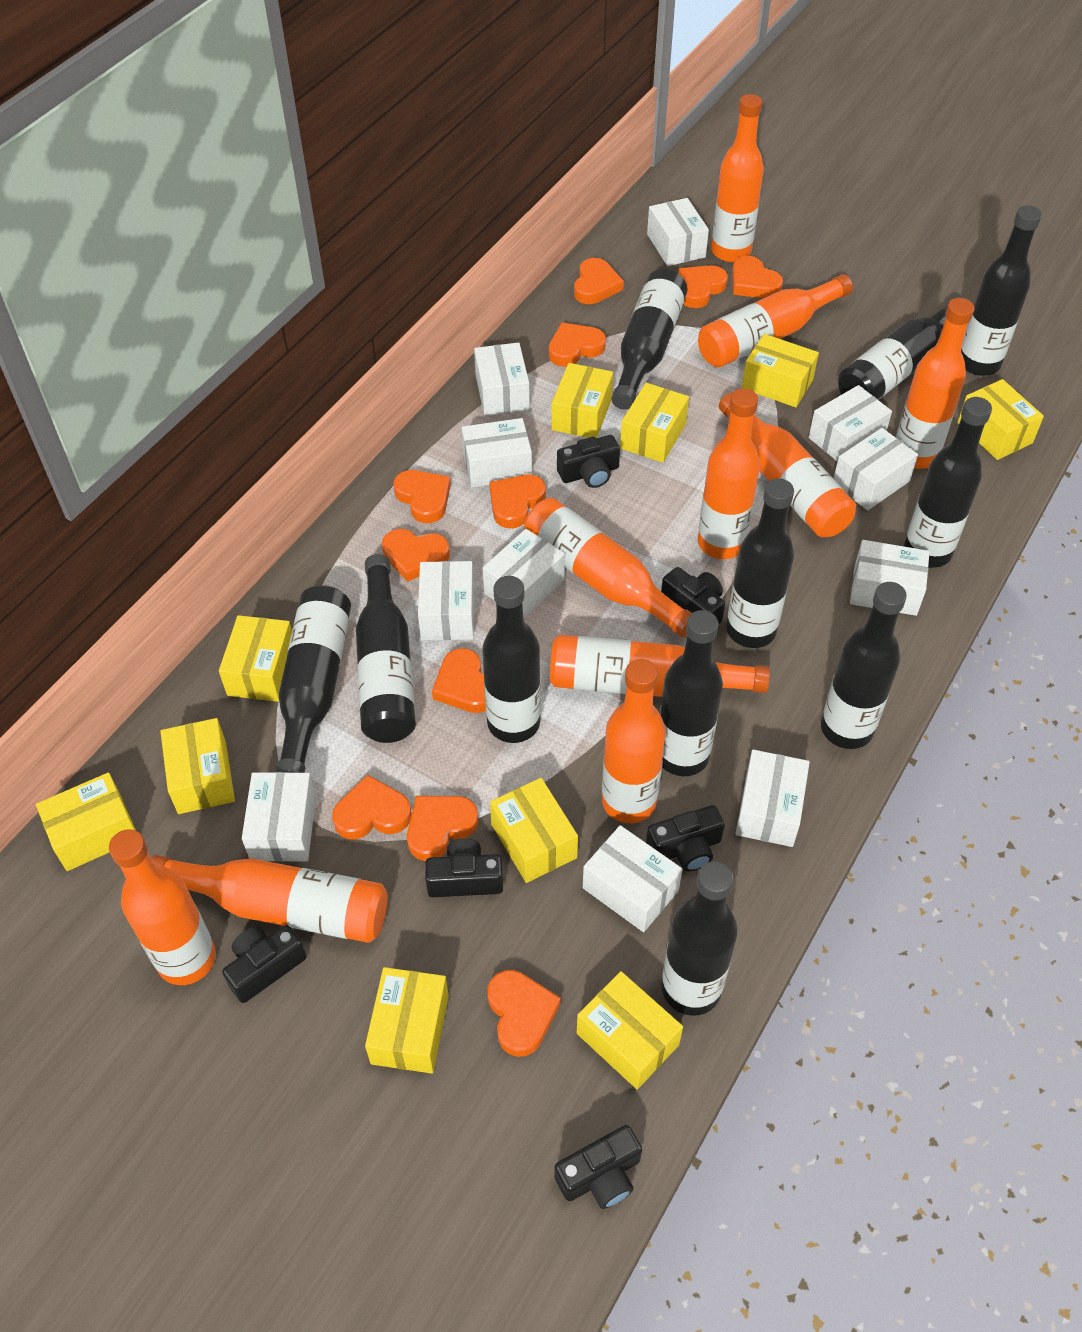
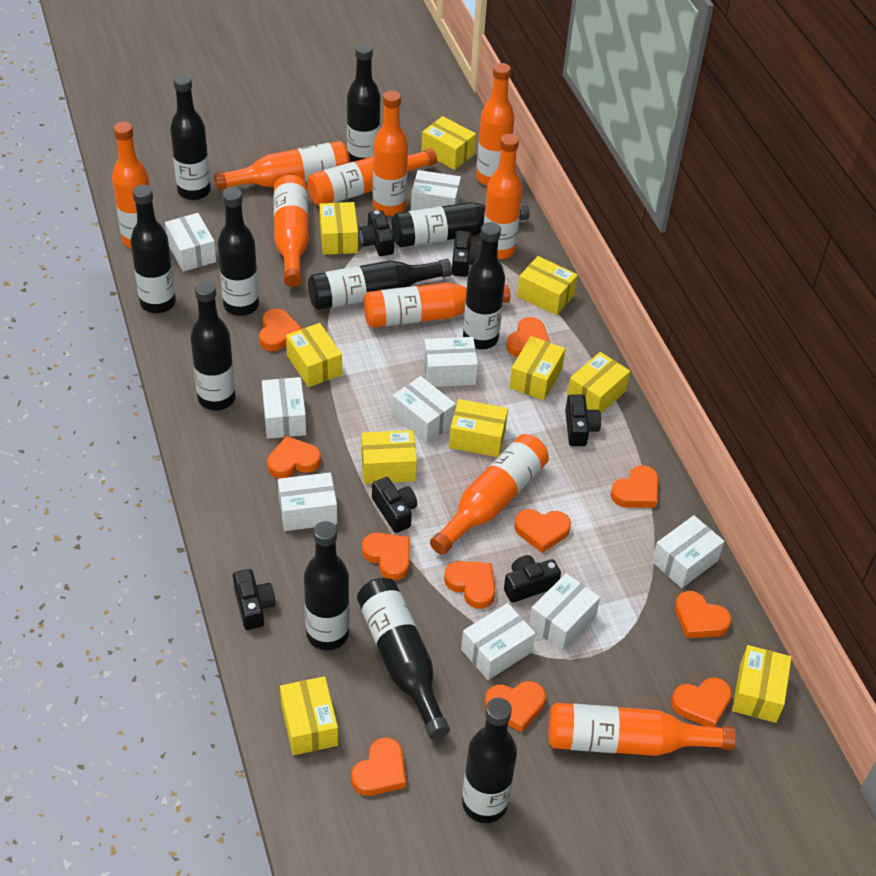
white box: [242,772,316,862] [418,561,474,641] [462,418,532,487] [474,342,530,416] [482,529,565,617] [583,825,683,932] [647,198,709,266] [736,749,810,847] [809,385,892,462] [833,428,918,510] [850,540,930,616] = 11 -> [165,213,216,272] [262,377,306,439] [278,472,337,531] [392,376,456,444] [411,170,461,211] [424,337,478,387] [461,603,535,680] [529,573,600,651] [652,515,725,588] = 9

